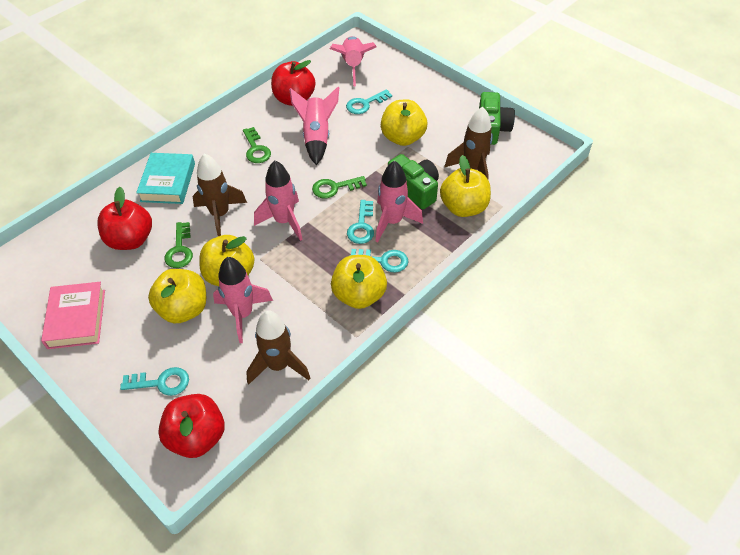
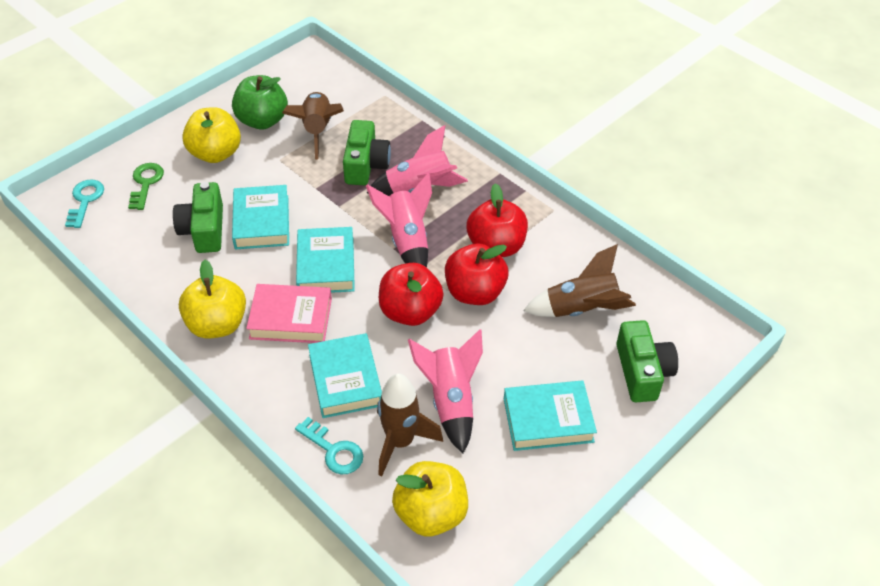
green apple: none = 0 -> [232,75,288,130] = 1
green camera: [388,154,439,209] [479,92,515,145] = 2 -> [173,182,223,253] [343,120,391,185] [616,320,678,402] = 3
green key: [165,222,193,268] [243,127,271,163] [312,176,367,198] = 3 -> [128,163,164,210] = 1
pink rocket: [213,257,273,343] [254,160,303,241] [289,87,339,165] [330,36,377,86] [376,160,423,242] = 5 -> [366,173,432,268] [367,125,468,196] [408,329,483,453] = 3
turquoise book: [136,153,195,204] = 1 -> [232,185,289,249] [296,227,355,293] [308,333,382,418] [504,381,597,451] = 4
turquoise key: [120,367,189,396] [346,89,392,114] [347,200,374,244] [349,249,408,273] = 4 -> [65,179,104,228] [295,417,363,474] = 2
yellow apple: [148,269,206,323] [199,235,255,286] [331,255,387,309] [381,100,427,146] [440,155,491,217] = 5 -> [179,260,246,339] [182,107,241,163] [392,461,468,537] = 3

